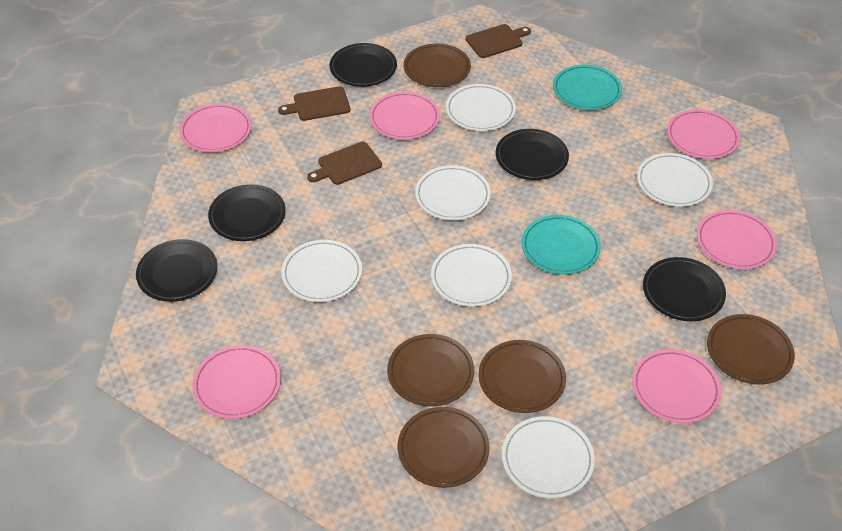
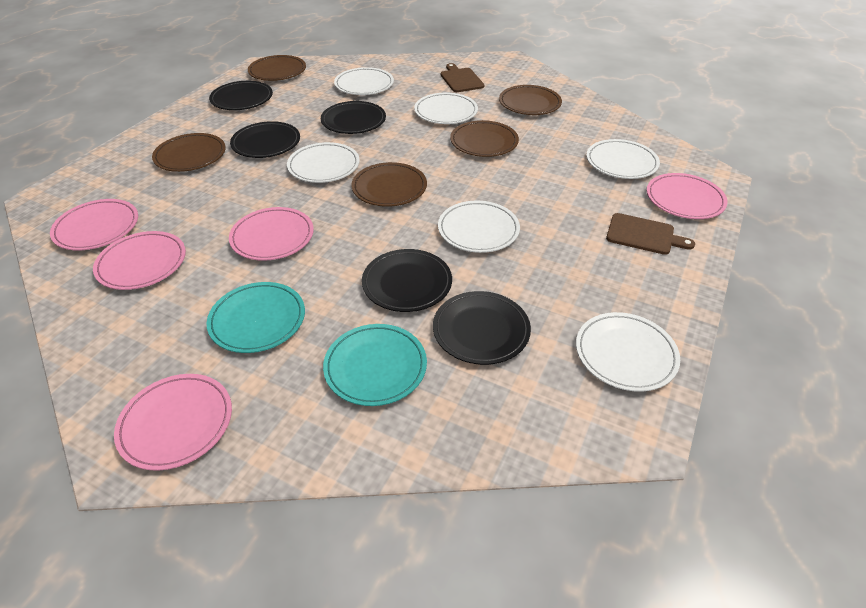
brown cutting board: [278,86,351,121] [307,142,382,185] [465,24,531,58] = 3 -> [441,63,484,92] [606,213,695,255] = 2
pink plate: [179,103,252,152] [192,345,281,419] [369,92,440,140] [632,349,721,423] [667,109,740,159] [697,210,777,269] = 6 -> [50,199,138,250] [93,231,186,290] [114,374,232,471] [229,207,314,261] [647,173,728,219] = 5

